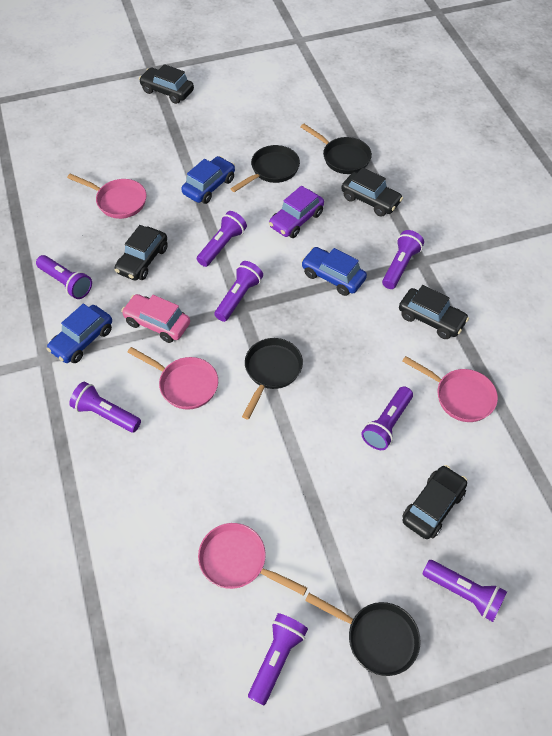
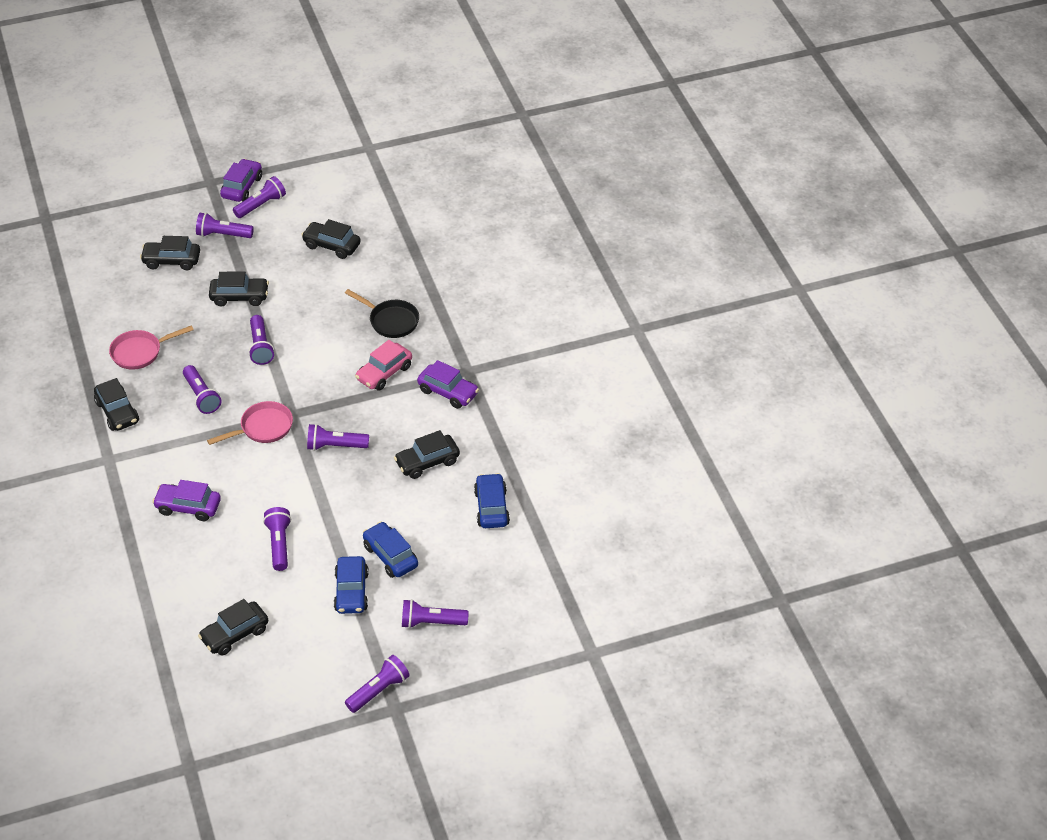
black car: [114,225,168,281] [139,64,194,104] [341,167,403,217] [399,285,469,339] [402,465,467,539] = 5 -> [94,378,139,431] [140,236,200,270] [198,599,268,656] [209,271,269,306] [301,219,361,259] [394,430,460,479] = 6
black pan: [230,145,300,192] [242,338,303,420] [301,124,372,174] [305,593,421,676] = 4 -> [345,289,419,338] = 1
pink pan: [67,174,147,219] [127,347,218,410] [198,523,307,596] [402,356,498,422] = 4 -> [109,325,194,370] [207,401,293,445] = 2
purple car: [269,186,324,238] = 1 -> [152,480,221,521] [220,159,262,202] [417,360,479,409] = 3

